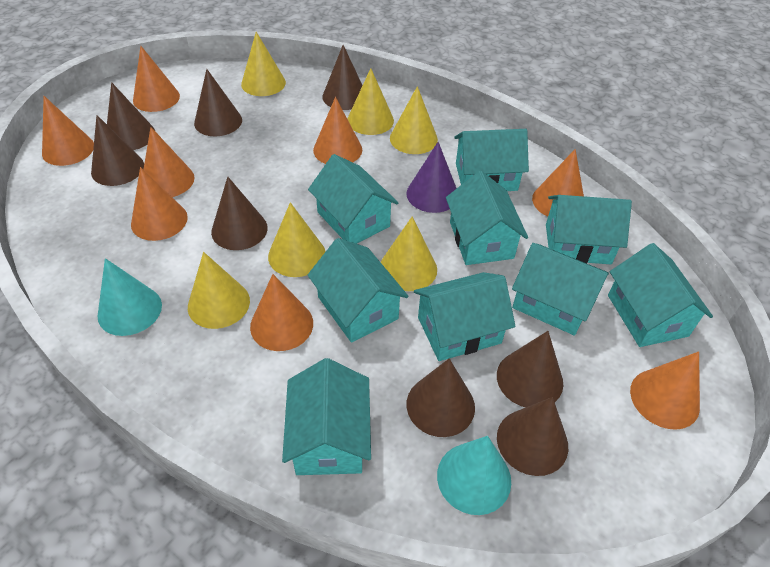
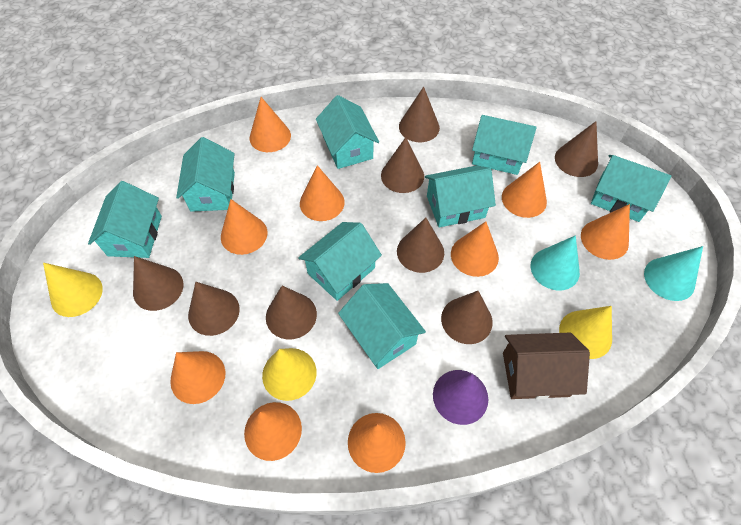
brown house: none = 0 -> [503,333,590,400] = 1
orange cone: [42,96,94,166] [131,167,188,241] [133,46,180,112] [143,127,194,197] [250,274,313,351] [313,97,362,164] [532,149,584,217] [630,351,700,430] = 8 -> [170,351,225,404] [221,199,268,255] [244,402,302,461] [249,97,291,152] [300,165,345,221] [348,413,406,473] [451,222,499,277] [502,162,547,218] [581,204,630,260] = 9
turquoise house: [282,358,371,475] [308,154,399,244] [308,238,409,343] [414,272,515,361] [446,171,528,265] [454,129,529,191] [512,243,609,336] [546,195,632,264] [608,243,713,347] = 9 -> [88,181,162,258] [176,137,235,212] [298,222,382,301] [316,95,379,169] [338,283,426,369] [425,166,496,228] [472,115,537,175] [591,155,671,222] = 8
yellow cone: [188,252,250,329] [241,32,286,96] [268,202,326,277] [348,68,394,135] [381,217,437,291] [390,86,438,154] = 6 -> [43,263,103,317] [262,348,317,401] [559,306,612,359] = 3

